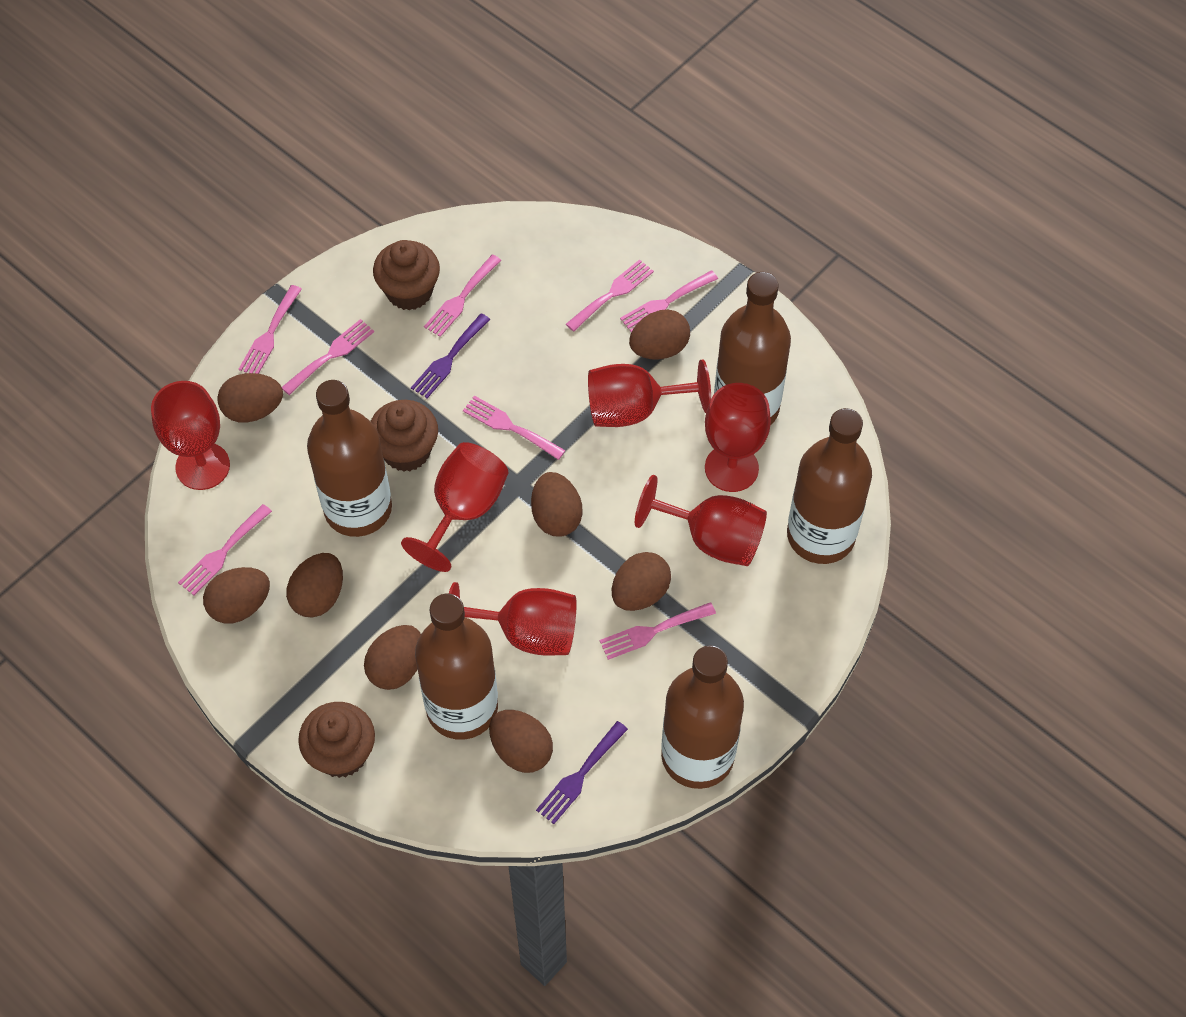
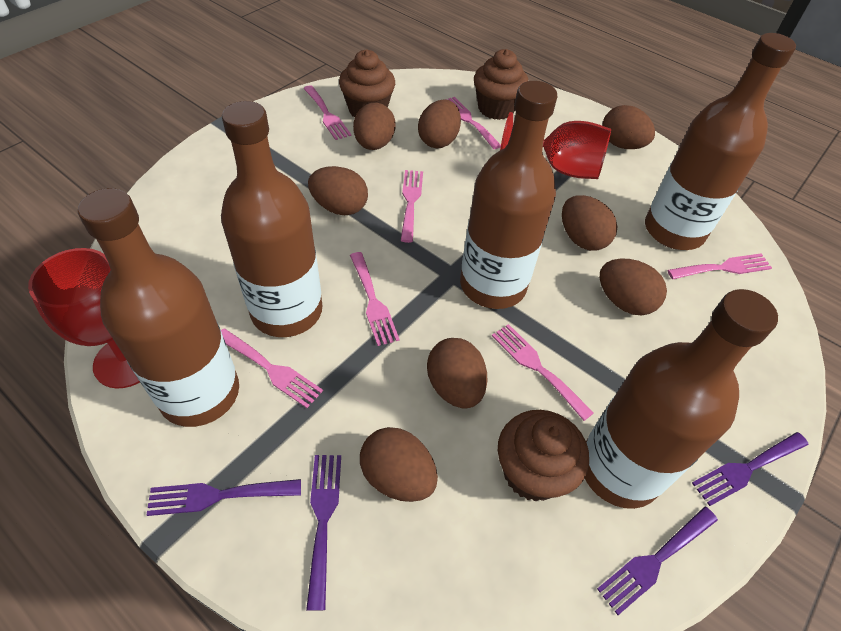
pink fork: [178,504,272,595] [239,285,302,374] [282,319,374,395] [424,254,502,337] [463,395,566,460] [566,259,654,332] [600,602,716,660] [620,270,718,332] = 8 -> [221,328,323,408] [303,85,351,140] [350,252,400,346] [401,170,423,243] [445,97,501,149] [492,324,594,421] [668,253,772,279] = 7
purple fork: [411,313,490,398] [536,721,628,824] = 2 -> [147,479,301,516] [306,455,341,611] [597,506,718,615] [692,432,808,506] = 4
red goblet: [151,381,230,490] [401,442,509,572] [449,582,577,655] [588,359,711,427] [635,475,767,566] [705,383,771,492] = 6 -> [28,248,140,388] [500,112,611,179] = 2

